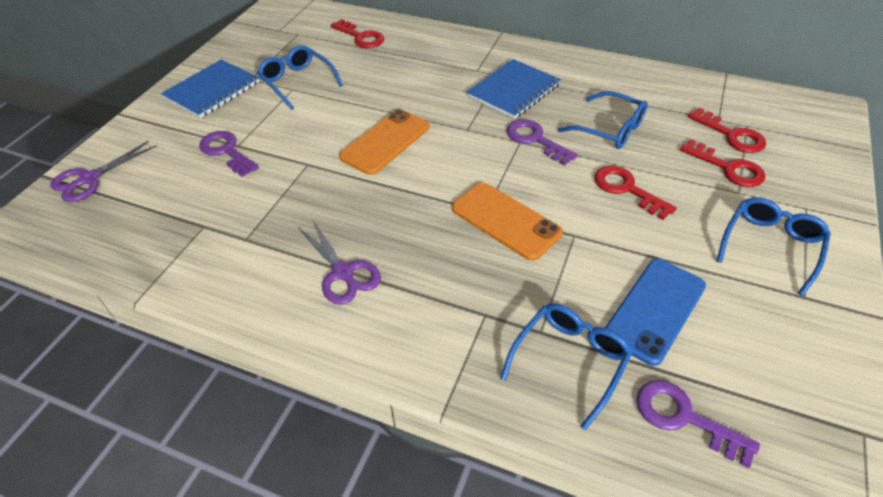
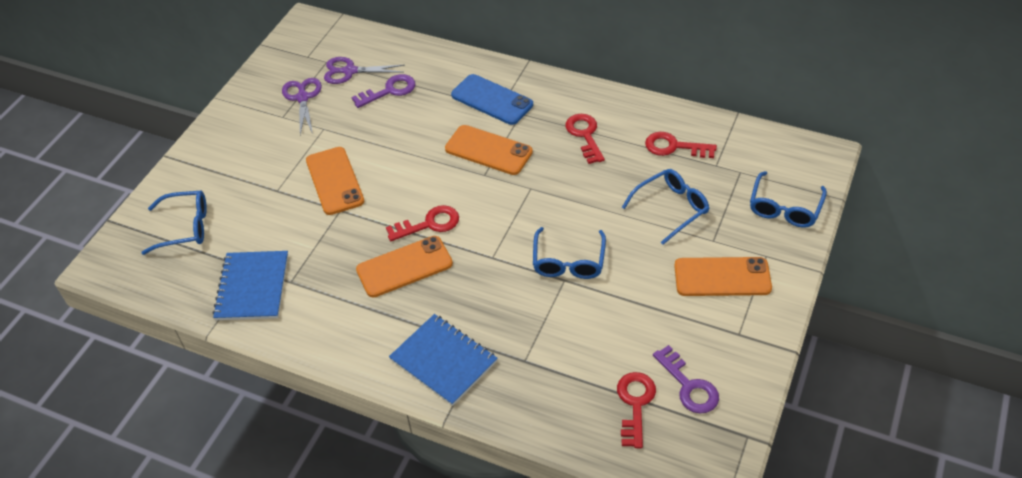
orange phone: [339,109,429,175] [452,183,563,261] = 2 -> [306,147,364,215] [356,236,453,298] [445,125,533,175] [674,257,772,296] = 4
purple key: [199,131,259,177] [507,119,578,165] [636,380,760,468] = 3 -> [351,74,415,108] [653,345,719,414] = 2

